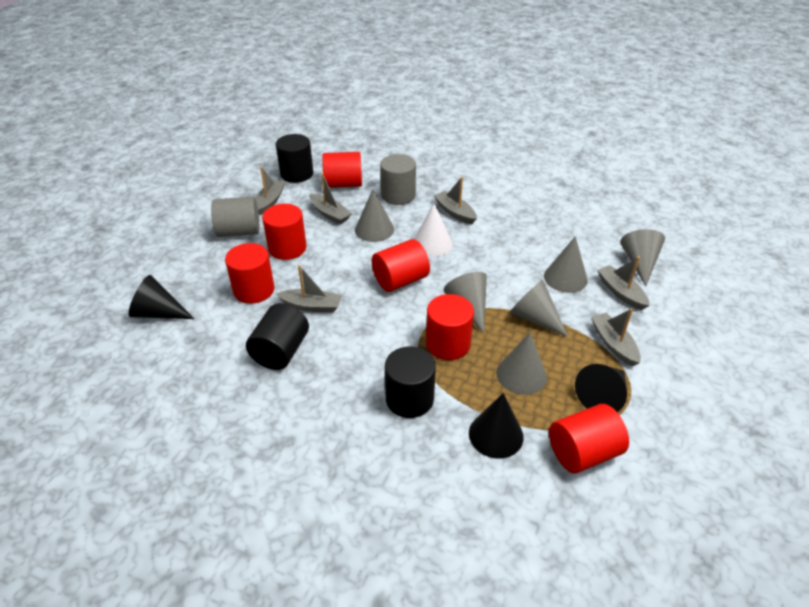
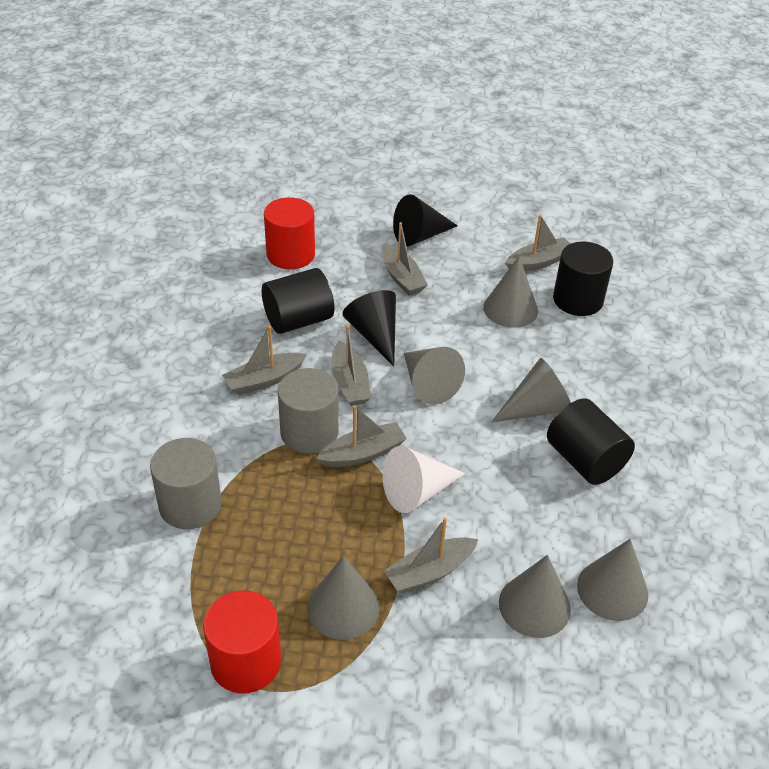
black cone: [129,275,194,319] [469,393,524,459] [575,364,627,412] = 3 -> [342,290,396,366] [393,194,458,247] = 2
red cylinder: [225,243,275,304] [262,204,306,260] [322,152,362,188] [372,239,430,292] [426,294,474,360] [549,404,629,474] = 6 -> [203,590,281,694] [264,197,315,269] = 2

